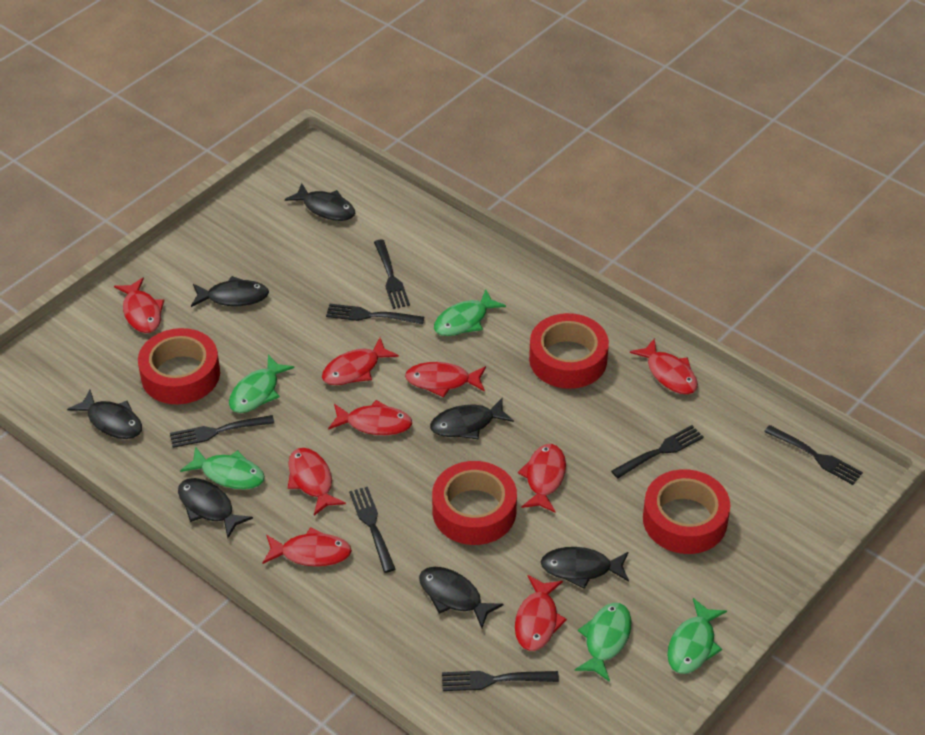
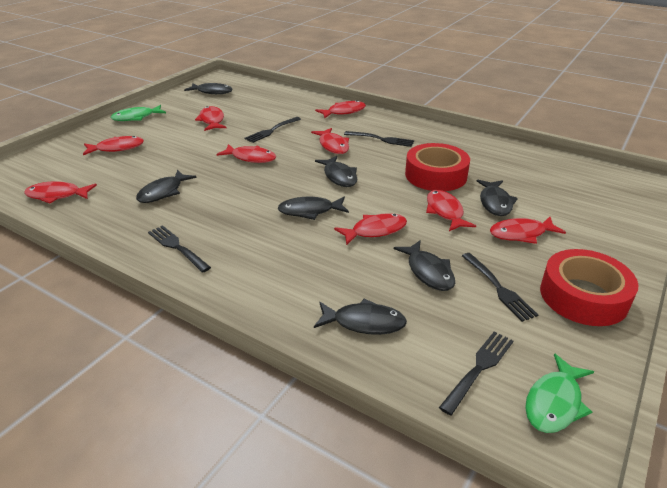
black fork: [170,415,274,448] [326,304,424,325] [349,487,395,573] [374,240,410,309] [442,671,559,691] [611,425,704,479] [764,425,863,485] = 7 -> [148,225,211,273] [244,117,301,143] [344,131,414,147] [439,331,513,416] [462,253,538,322] = 5
green fish: [180,446,265,489] [229,355,294,413] [434,290,506,336] [574,603,631,682] [667,598,727,674] = 5 -> [111,105,166,121] [525,353,594,433] = 2
red tape: [138,328,220,404] [432,461,517,545] [529,313,609,389] [643,469,730,554] = 4 -> [405,143,470,191] [540,249,638,326] = 2

